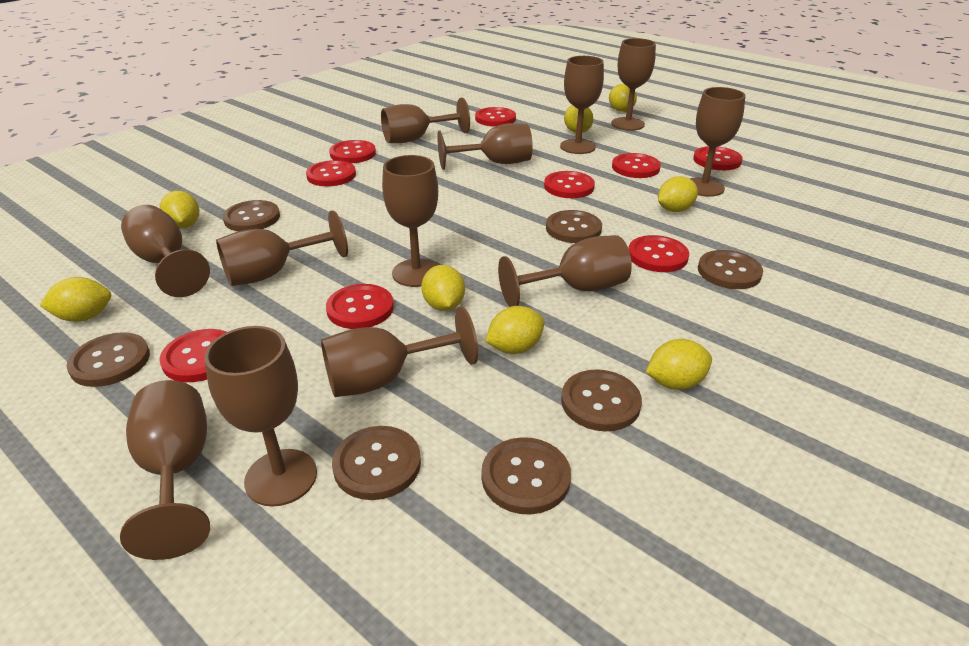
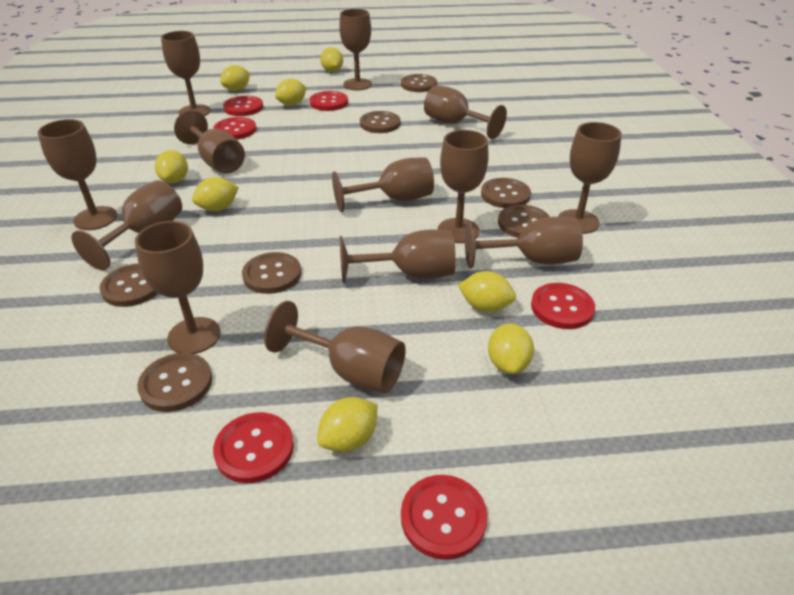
brown goblet: [120,380,210,560] [121,205,210,297] [204,326,317,507] [216,210,348,286] [321,306,478,397] [381,98,470,143] [382,155,438,287] [437,123,533,170] [498,235,632,307] [560,56,604,154] [611,38,656,131] [690,87,746,197] = 12 -> [38,119,117,230] [72,180,182,270] [135,221,221,354] [161,31,211,116] [174,110,245,174] [264,301,406,393] [332,157,434,212] [339,9,372,90] [340,230,456,283] [424,85,507,139] [438,130,489,243] [465,217,583,268] [558,122,622,234] = 13
red button: [159,329,227,382] [306,160,356,186] [326,284,394,329] [329,140,376,163] [475,107,516,127] [544,171,595,198] [612,153,661,178] [629,235,689,272] [693,146,743,170] = 9 -> [213,412,294,483] [214,117,256,140] [223,96,263,116] [310,91,348,111] [401,475,487,560] [531,283,595,329] = 6

